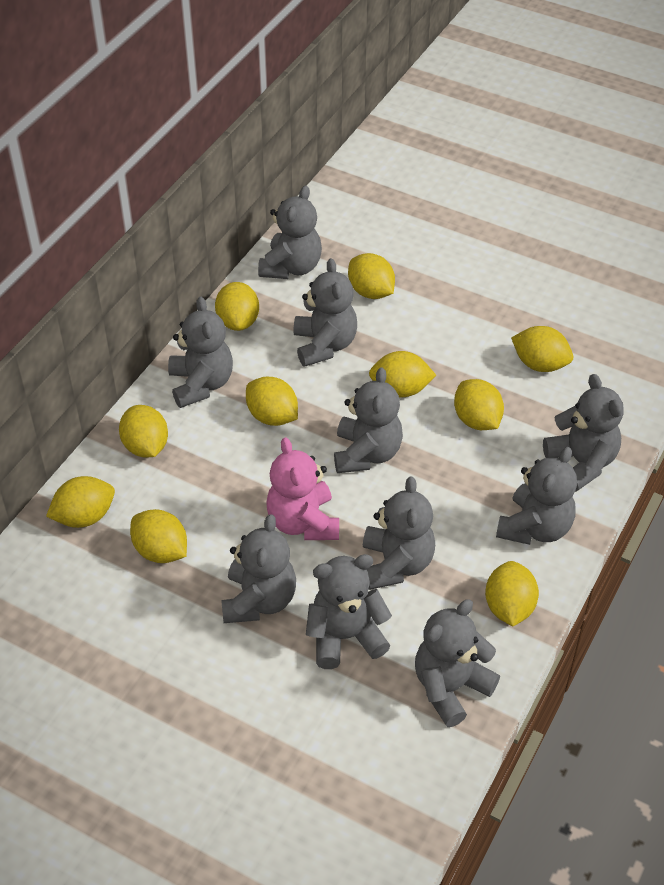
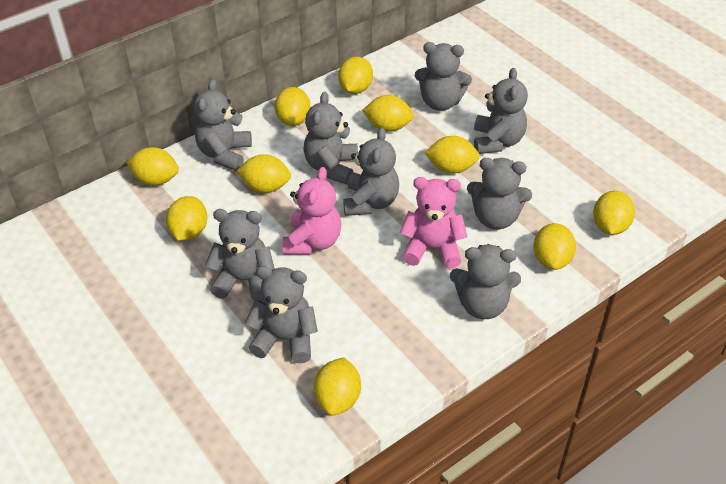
grey teddy bear: [168,297,233,408] [221,514,296,623] [258,186,322,279] [293,258,357,367] [306,554,392,669] [334,367,403,473] [363,476,435,590] [415,599,500,727] [496,447,577,545] [543,374,624,492] = 10 -> [194,79,252,171] [205,209,275,301] [245,266,318,364] [304,92,358,185] [343,128,399,216] [415,42,472,111] [450,244,521,319] [467,158,532,230] [474,68,528,154] = 9
pink teddy bear: [266,437,339,540] = 1 -> [283,167,341,255] [400,177,467,269] = 2

